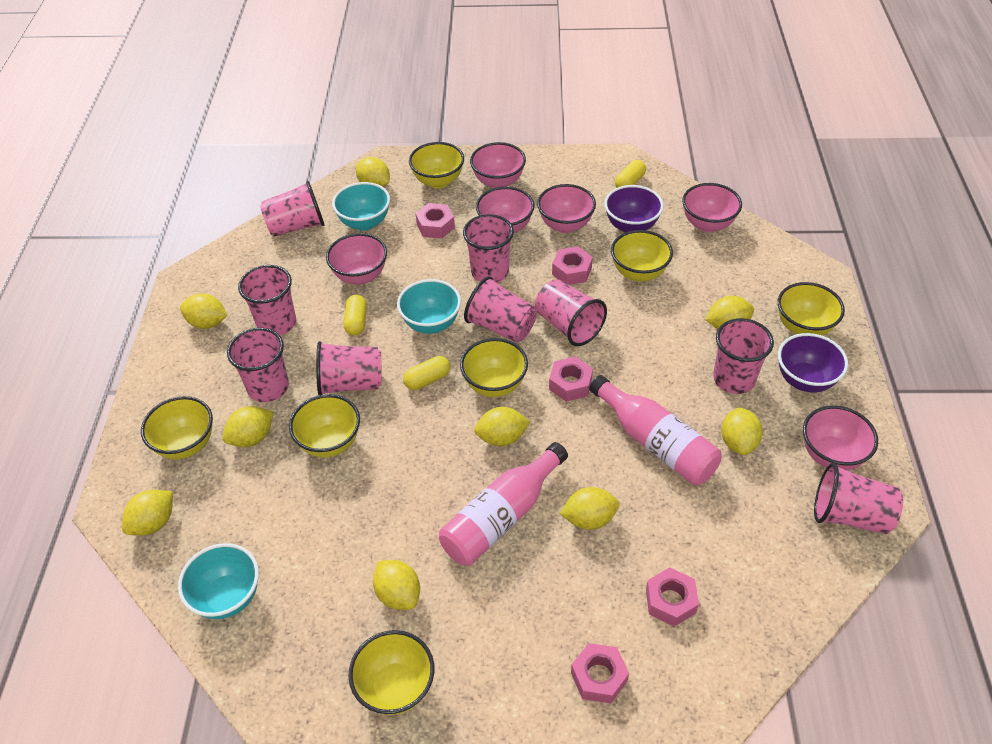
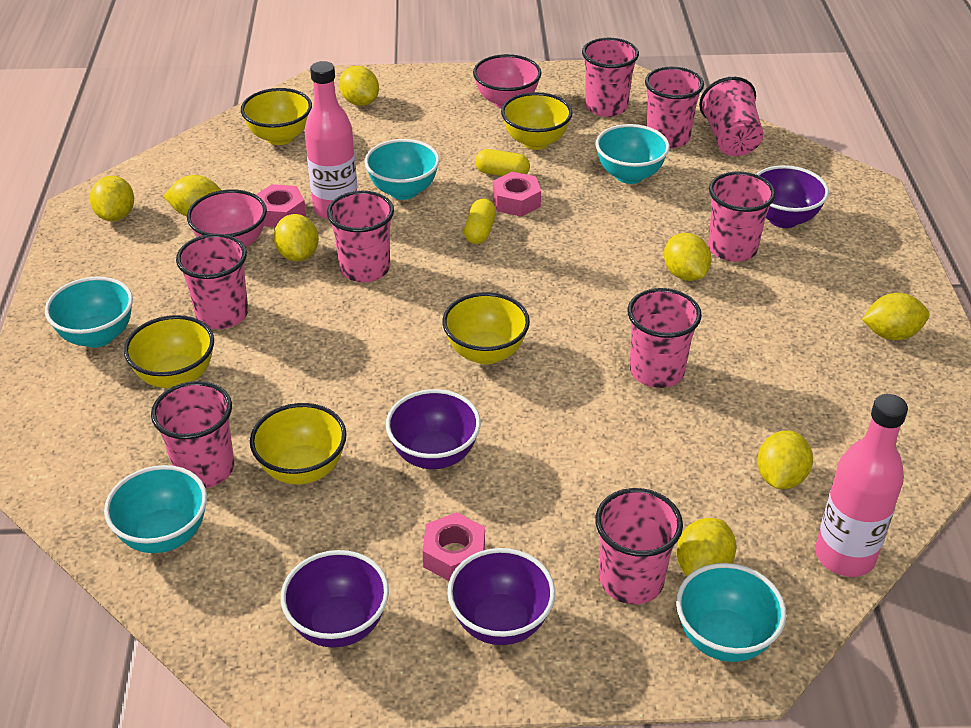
pink bowl: [326,233,387,285] [470,142,526,188] [476,187,534,233] [537,184,596,233] [682,183,742,232] [803,406,878,470] = 6 -> [187,189,267,247] [473,54,541,109] = 2
pink nut: [415,203,455,238] [549,356,593,402] [552,247,593,285] [571,643,629,704] [646,567,699,627] = 5 -> [256,184,306,227] [423,512,485,581] [493,172,541,217] = 3
purple bowl: [604,185,664,233] [778,333,848,392] = 2 -> [281,550,389,648] [386,389,481,469] [447,548,555,645] [756,165,829,228] = 4
turquoise bowl: [178,543,259,619] [332,182,390,231] [397,279,461,334] = 3 -> [45,277,133,348] [104,465,207,553] [365,139,440,200] [595,124,670,184] [676,563,786,662] = 5
yellow bowl: [141,396,213,459] [289,394,360,458] [348,630,434,715] [409,142,464,189] [460,338,528,397] [611,230,673,282] [778,282,845,336] = 7 -> [124,315,214,389] [241,88,312,145] [250,403,347,484] [442,292,530,364] [501,92,573,150] = 5
yellow capsule: [344,295,367,336] [403,356,450,390] [615,160,646,188] = 3 -> [464,199,496,244] [475,149,530,176] = 2
yellow lemon: [122,490,173,536] [180,293,227,329] [223,406,273,447] [356,157,390,187] [373,560,420,610] [474,407,530,446] [560,487,619,530] [705,296,754,329] [721,407,763,455] = 9 -> [90,176,134,221] [163,175,221,216] [273,214,319,261] [339,66,379,106] [664,233,712,281] [676,518,736,576] [757,430,813,489] [862,293,930,340] = 8

